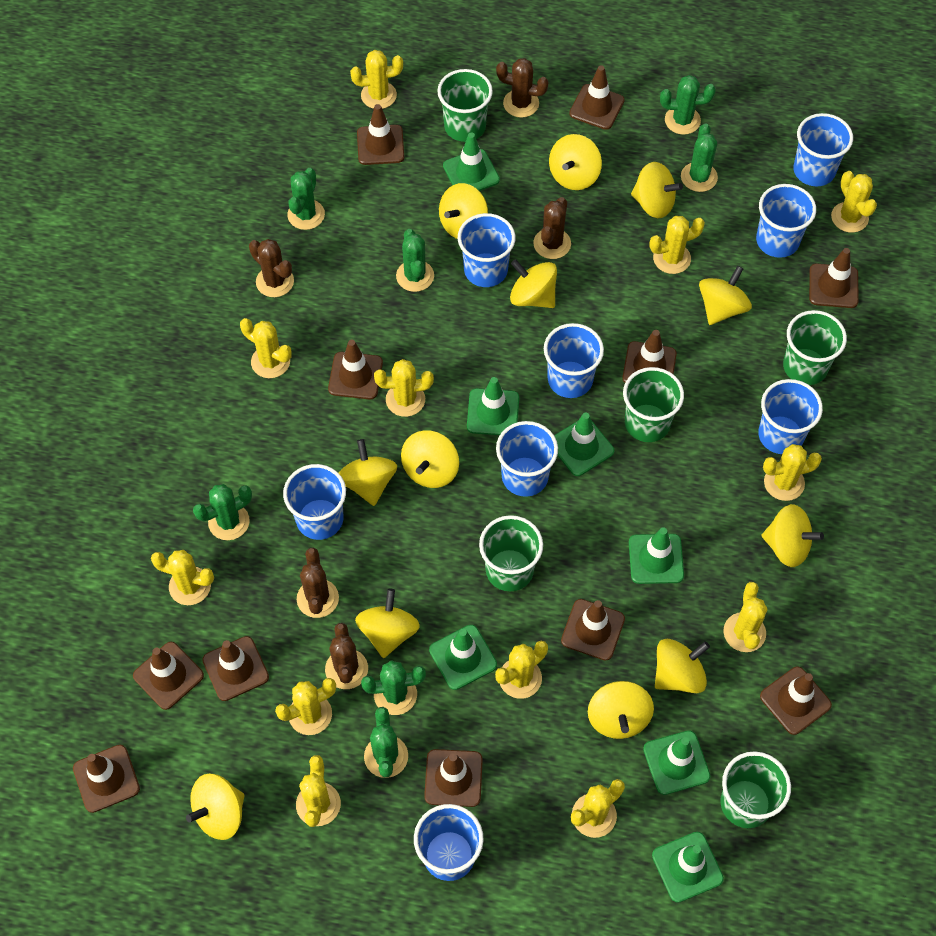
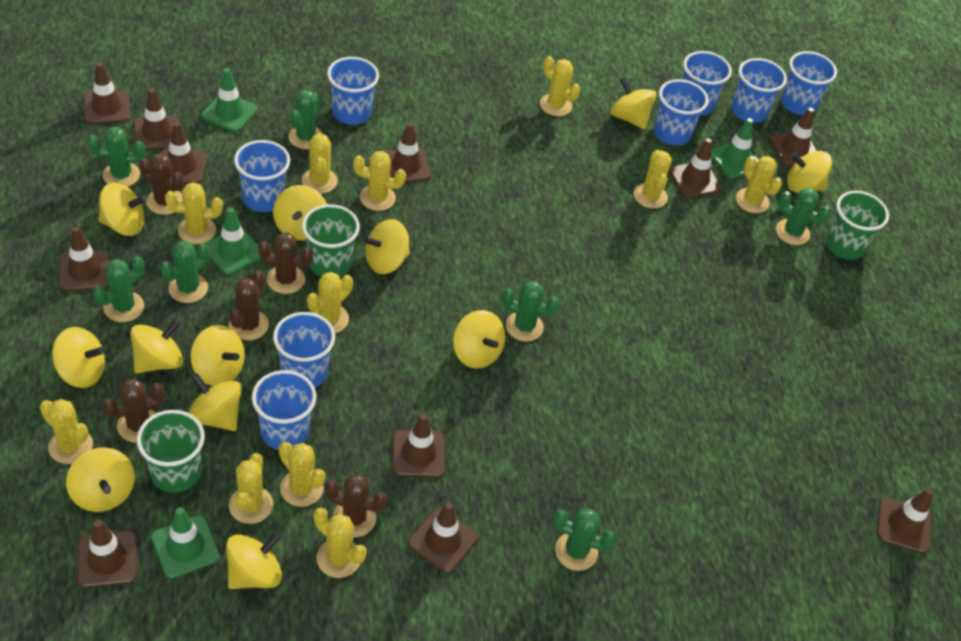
green cup: [437,69,493,142] [479,515,543,591] [623,367,684,442] [720,751,791,828] [783,310,847,385] = 5 -> [137,410,205,493] [302,204,360,277] [826,191,889,260] = 3
green traffic cone: [429,625,497,690] [443,132,500,191] [467,377,519,435] [554,413,614,476] [629,527,684,584] [643,730,710,795] [652,832,724,903] = 7 -> [151,507,220,579] [201,68,257,132] [205,207,261,275] [711,118,758,179] = 4
yellow cactus: [151,550,214,605] [240,318,292,378] [275,678,336,735] [296,755,341,827] [350,50,403,109] [374,359,434,417] [495,641,548,699] [571,779,625,838] [649,216,705,274] [723,582,768,652] [763,444,822,501] [831,171,877,233] = 12 -> [40,399,93,464] [165,182,223,244] [229,453,273,524] [279,441,326,507] [302,133,338,194] [307,272,353,333] [314,507,367,578] [353,151,406,211] [540,56,580,116] [634,150,672,209] [736,156,783,213] = 11

